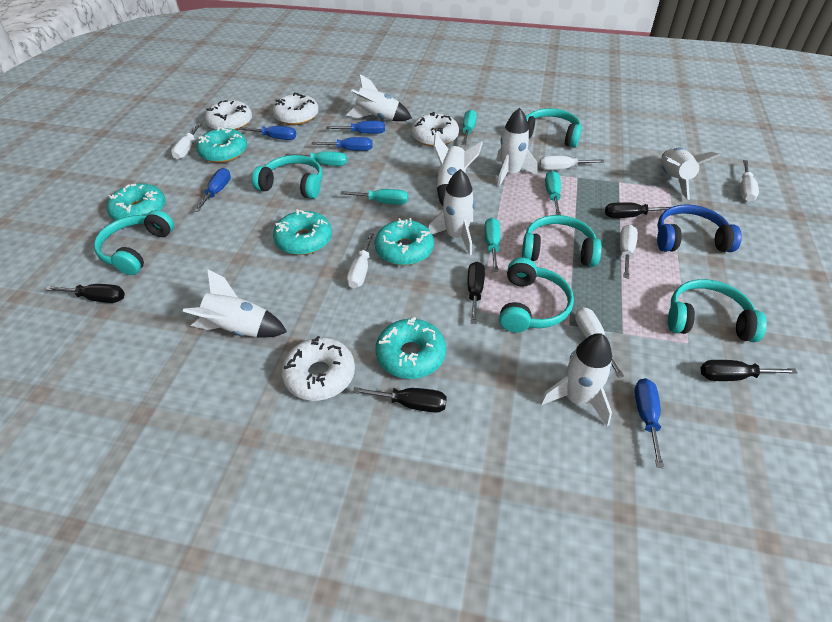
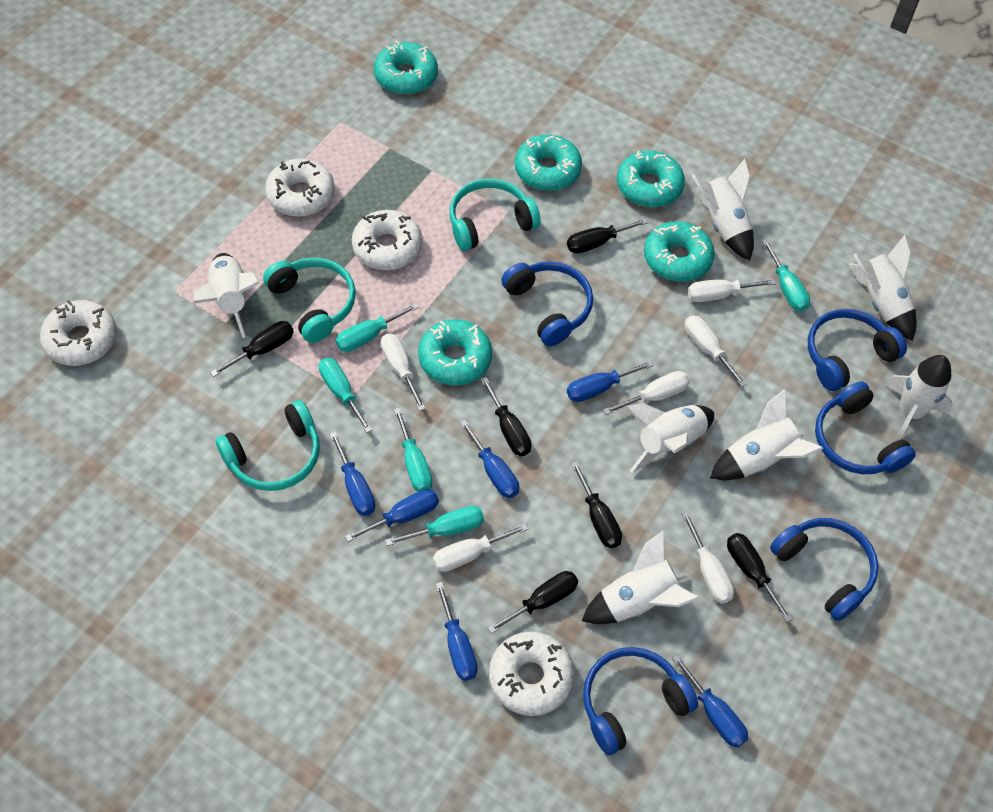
black screwdriver: [45,284,125,303] [353,387,447,413] [468,262,485,324] [605,202,670,218] [701,360,798,381] = 5 -> [210,321,294,377] [480,377,531,456] [488,571,578,634] [567,218,649,253] [571,461,622,548] [727,533,792,622] = 6
blue headphones: [657,204,742,252] = 1 -> [501,261,593,346] [583,647,698,755] [770,518,879,621] [808,309,907,391] [815,381,916,474] = 5
blue screwdriver: [194,168,231,212] [239,126,296,140] [311,137,373,151] [326,121,385,134] [634,378,664,468] = 5 -> [330,431,375,516] [345,489,439,542] [435,582,477,681] [460,420,519,498] [567,361,654,402] [672,654,748,748] = 6
turquoise headphones: [94,210,174,275] [252,155,323,199] [499,258,574,333] [522,215,602,267] [525,108,582,148] [668,279,767,342] = 6 -> [216,400,320,491] [263,258,356,343] [450,179,540,251] = 3

